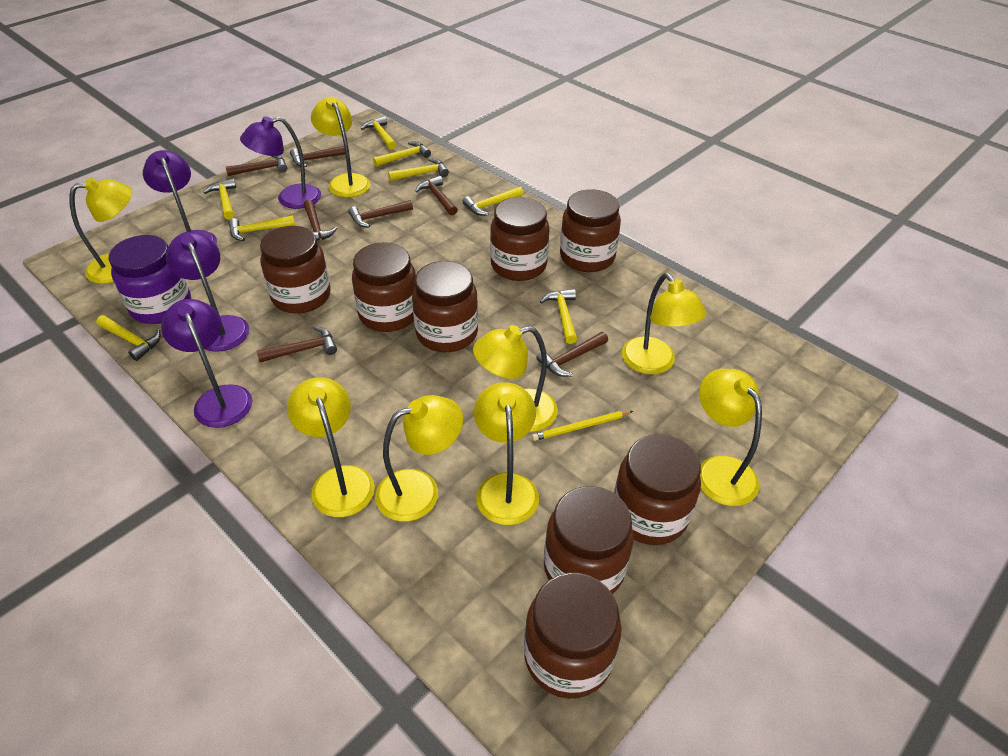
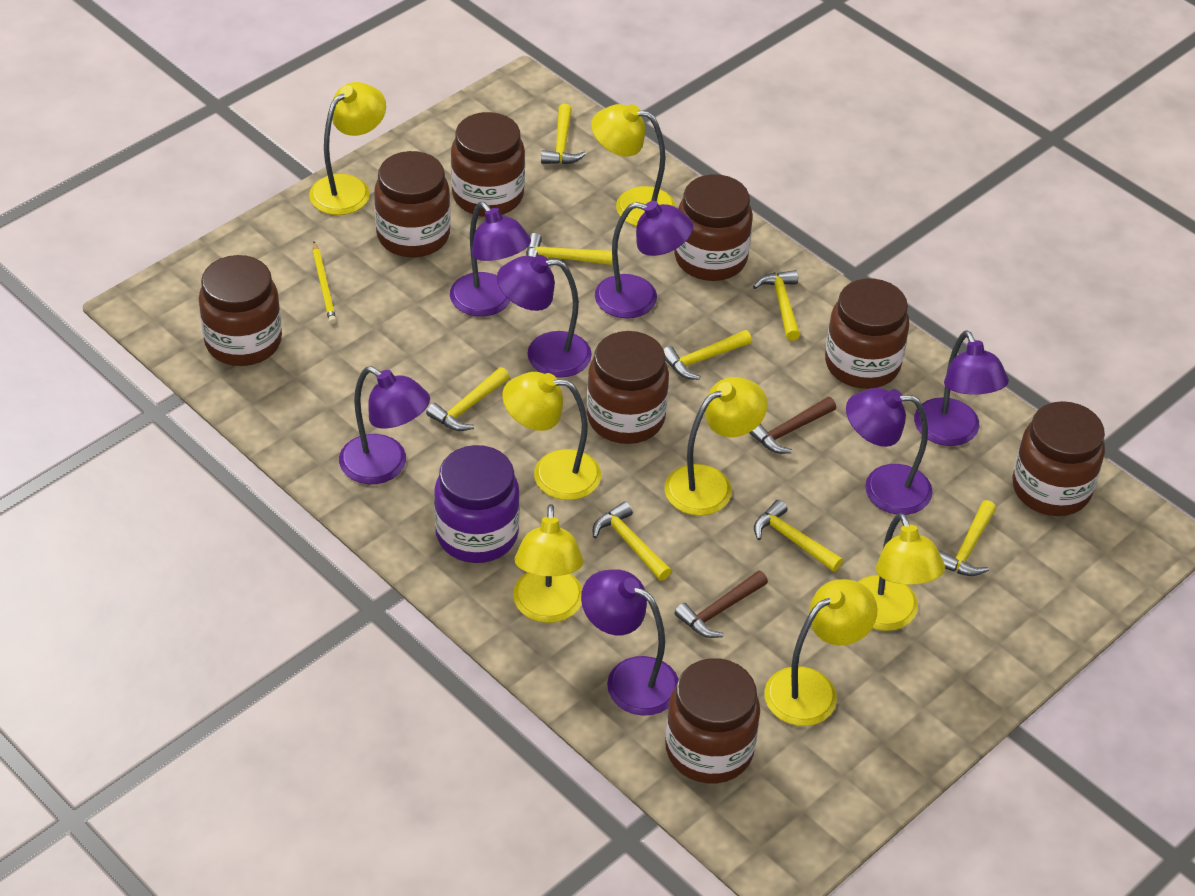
brown hammer: [226,155,287,176] [257,326,337,362] [290,145,345,167] [304,200,337,240] [348,200,413,227] [415,176,458,215] [536,332,608,377] = 7 -> [674,570,768,638] [749,397,836,454] = 2
purple lamp: [143,150,217,244] [161,299,253,428] [166,232,249,352] [240,116,321,209] = 4 -> [339,366,430,484] [450,202,531,317] [497,255,592,378] [581,570,678,716] [595,201,693,319] [846,388,933,515] [914,330,1009,446] = 7
yellow lamp: [69,178,132,284] [287,377,375,517] [311,97,370,198] [375,395,463,522] [473,325,558,432] [474,382,539,525] [622,273,707,374] [699,369,762,506] = 8 -> [309,82,386,215] [502,372,601,500] [513,504,583,623] [591,104,676,226] [665,377,767,516] [764,579,877,726] [858,513,945,631] = 7

